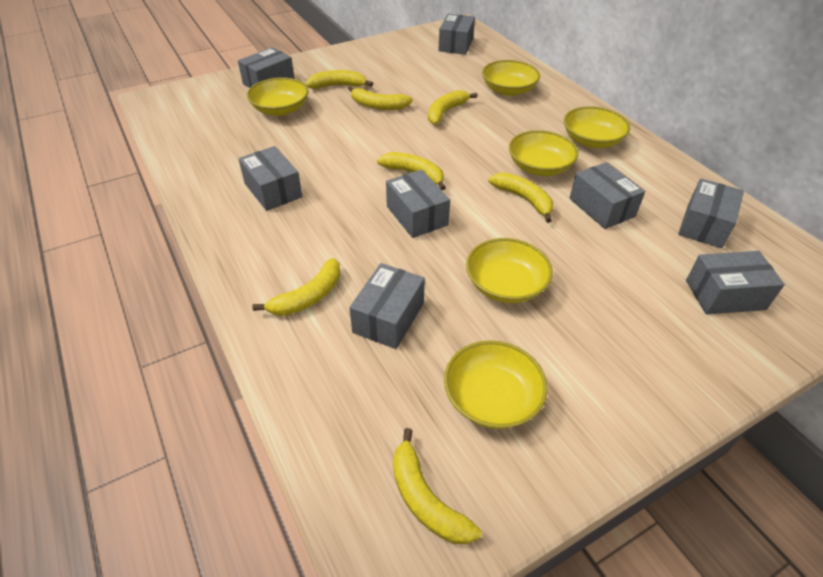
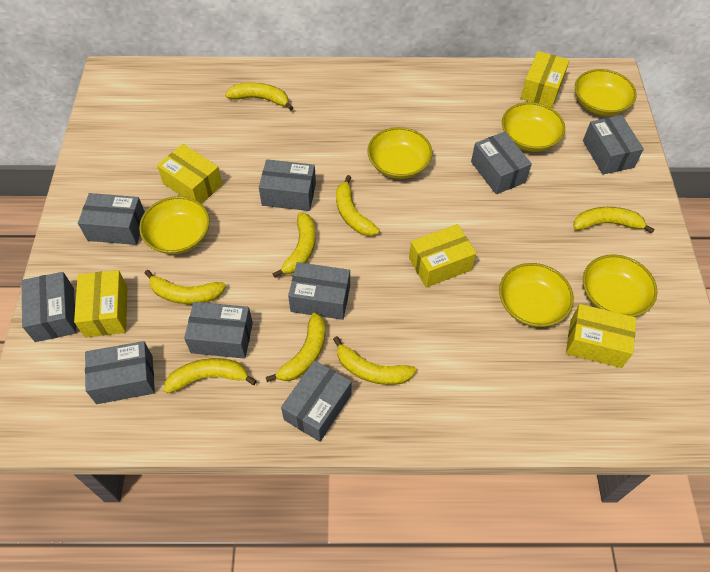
grey box: [238,47,295,88] [238,146,303,211] [349,263,425,349] [386,170,450,238] [438,14,475,55] [569,162,645,229] [678,178,744,248] [686,251,785,315] = 8 -> [22,272,77,342] [78,193,145,245] [85,341,155,404] [184,302,253,359] [259,159,316,211] [281,360,351,442] [288,262,350,320] [471,132,532,194] [583,115,644,174] = 9
yellow banana: [252,258,340,316] [305,70,373,89] [348,86,413,110] [377,152,446,190] [393,428,482,544] [428,90,478,125] [488,173,553,223] = 7 -> [145,270,226,304] [164,358,257,393] [225,83,293,111] [266,313,325,382] [273,212,316,278] [333,336,416,385] [336,175,380,236] [573,207,655,234] = 8
yellow box: none = 0 -> [74,270,128,338] [157,144,222,204] [409,224,476,288] [521,51,570,108] [566,304,636,368] = 5

